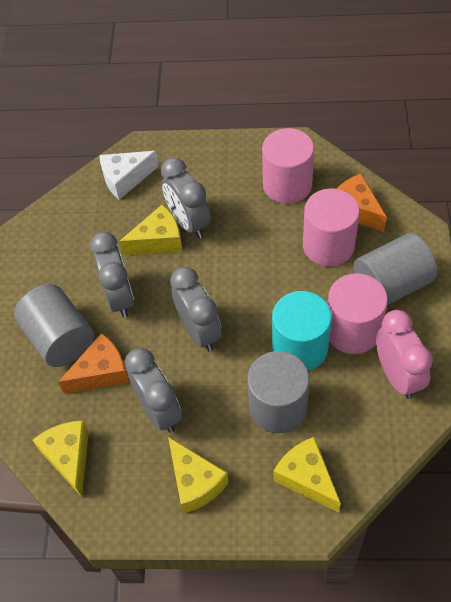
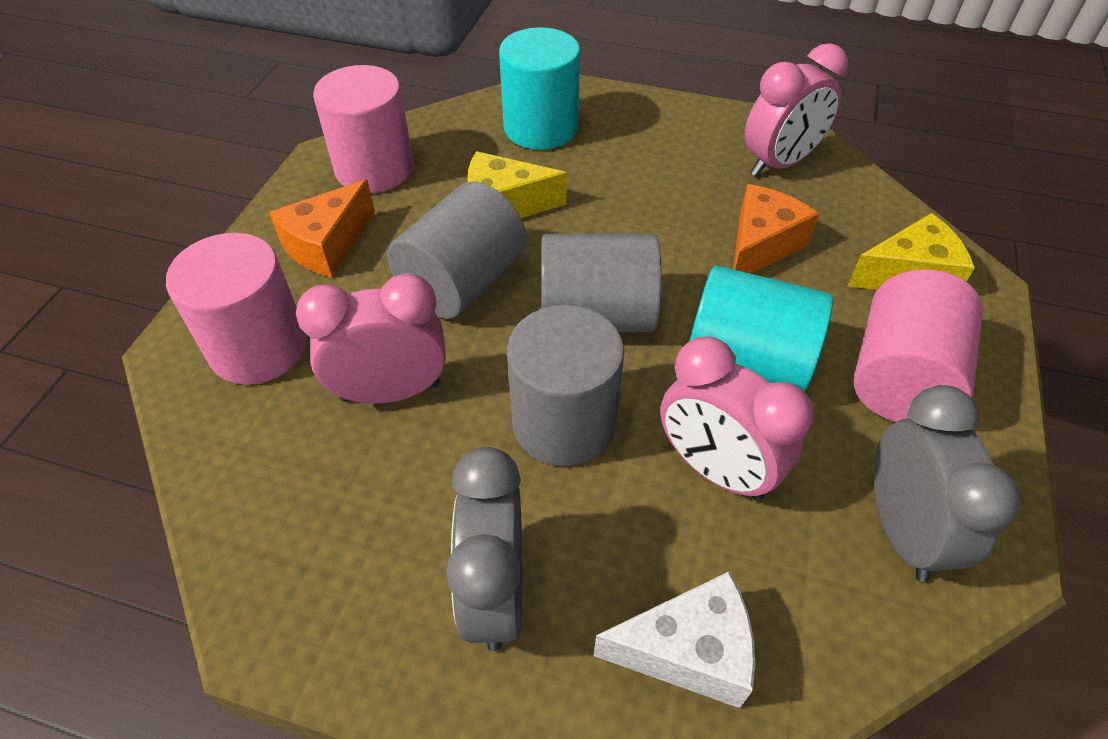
grey clock: [90,231,134,318] [124,348,182,433] [161,157,211,239] [170,267,222,352] = 4 -> [446,447,522,651] [874,385,1020,582] = 2
pink clock: [376,310,433,399] = 1 -> [296,273,446,404] [660,337,814,501] [745,43,848,177] = 3
turquoise cylinder: [272,291,332,371] = 1 -> [499,27,580,150] [690,266,833,391] = 2
yellow cheese: [33,420,89,497] [119,205,182,255] [168,437,229,513] [273,437,341,512] = 4 -> [468,151,567,218] [848,213,975,290] = 2

